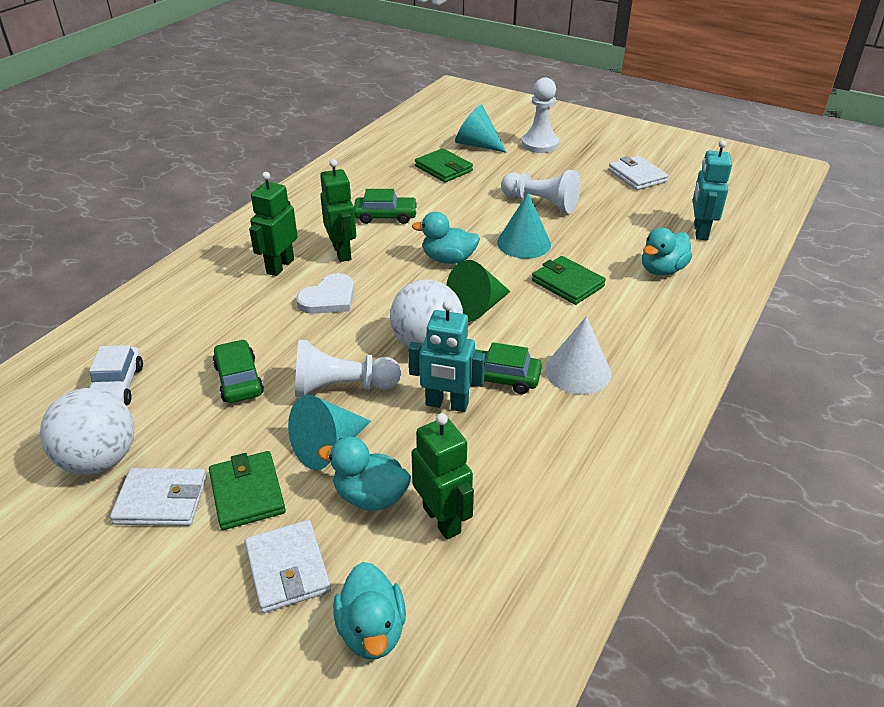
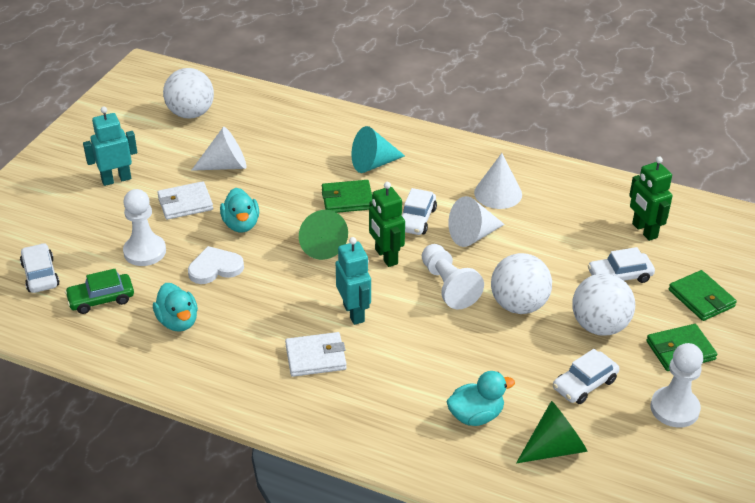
green car: [213,339,264,403] [354,189,418,224] [470,342,542,394] = 3 -> [65,269,134,314] = 1
green cone: [446,260,510,322] = 1 -> [299,210,348,260] [516,401,588,463] = 2
green robot: [249,172,298,276] [320,159,356,262] [412,413,474,540] = 3 -> [369,182,405,267] [629,156,673,241] = 2
turquoise cone: [288,395,371,470] [455,104,507,153] [497,193,551,259] = 3 -> [351,126,405,173] = 1
turquoise duck: [318,437,411,511] [333,562,406,659] [412,212,480,264] [642,228,692,275] = 4 -> [153,283,198,332] [220,188,259,232] [447,371,515,426] = 3
white ball: [40,388,134,475] [390,279,463,348] = 2 -> [163,68,214,118] [491,253,552,314] [572,273,635,336] = 3
white car: [89,345,143,406] = 1 -> [20,243,60,293] [401,188,437,235] [553,349,619,404] [588,247,655,283] = 4
white cone: [545,316,612,394] = 1 -> [191,127,246,171] [448,196,505,247] [474,153,522,209] = 3
white wallet: [110,468,207,526] [245,520,331,613] [608,156,669,190] = 3 -> [157,181,213,220] [285,332,347,377] = 2

